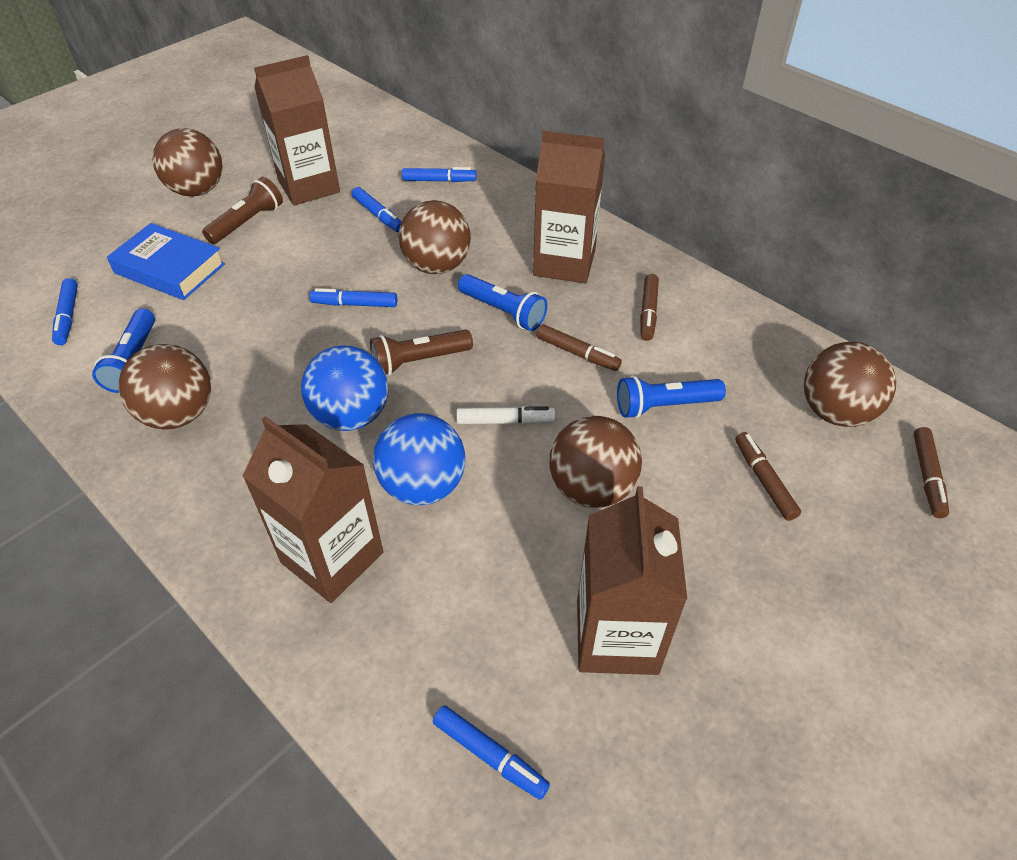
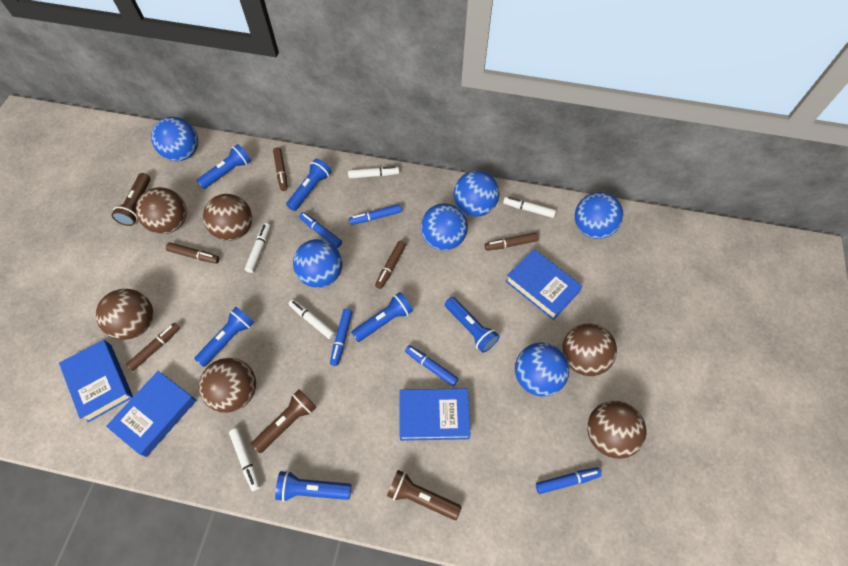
blue ball: [301,345,388,431] [373,413,465,505] = 2 -> [151,117,198,161] [293,239,342,288] [421,203,468,251] [454,171,499,217] [515,343,569,397] [575,192,623,239] = 6
blue book: [107,223,225,300] = 1 -> [59,340,133,422] [106,371,196,457] [400,388,471,441] [506,249,583,320] = 4
blue flashlight: [92,309,155,393] [458,274,547,331] [617,376,726,418] = 3 -> [194,307,254,367] [196,144,251,189] [275,471,351,502] [286,159,332,211] [351,292,413,342] [445,297,500,353] = 6
brown ball: [118,344,211,429] [153,128,223,197] [399,200,471,274] [549,416,642,508] [804,342,896,427] = 5 -> [96,289,153,340] [136,187,187,234] [199,358,256,413] [203,194,252,241] [562,323,617,376] [587,401,646,459] = 6
brown carton: [242,416,383,603] [254,55,340,206] [533,131,605,283] [577,486,687,675] = 4 -> none = 0
brown flashlight: [202,177,283,244] [370,330,473,376] = 2 -> [111,173,151,226] [251,390,316,453] [387,470,461,520] = 3
brown marker: [536,324,622,371] [640,274,659,341] [735,432,801,521] [913,427,949,518] = 4 -> [126,323,180,371] [166,242,219,264] [273,147,288,191] [375,240,406,289] [485,232,539,251] = 5
white marker: [456,406,556,424] = 1 -> [229,428,261,491] [245,223,271,273] [288,299,335,339] [348,166,399,179] [503,197,556,218] = 5

